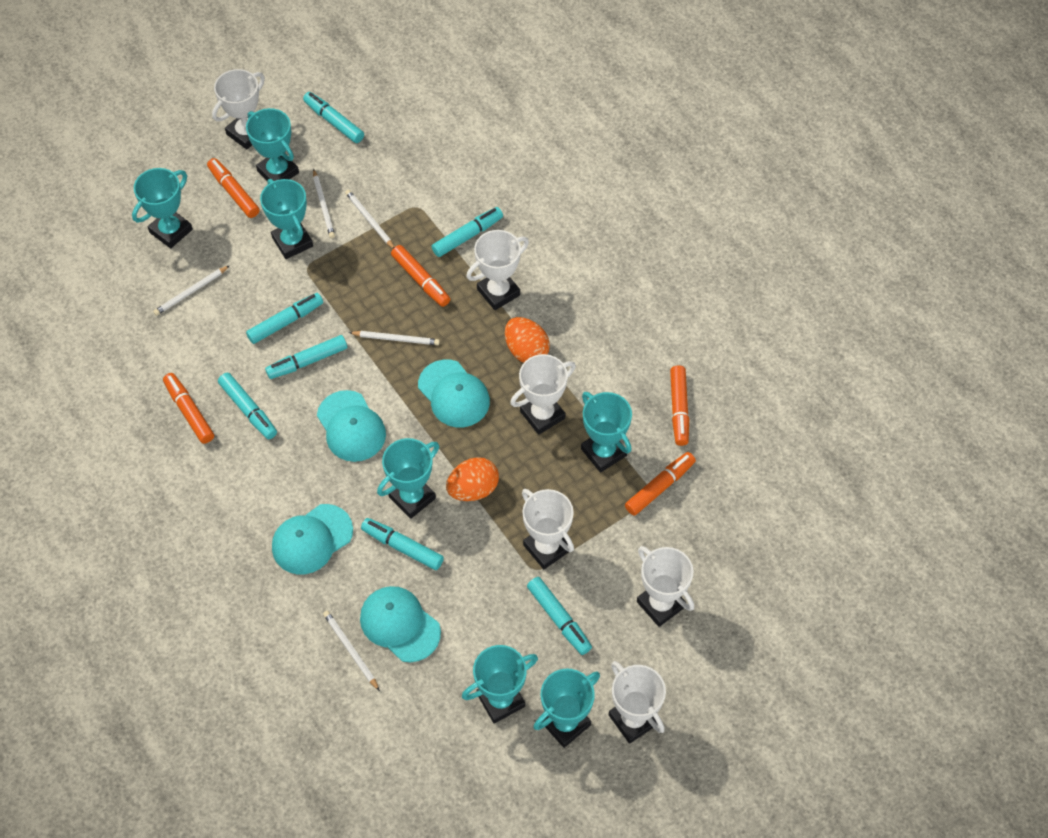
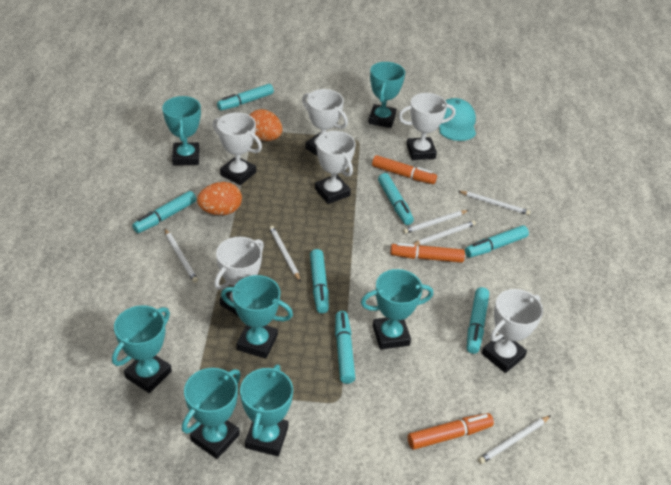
orange marker: [163,373,214,444] [207,158,260,218] [391,245,450,307] [625,452,696,516] [670,365,689,446] = 5 -> [372,155,437,184] [390,243,465,263] [408,413,494,450] = 3
turquoise cap: [272,504,353,574] [317,390,386,462] [360,586,441,662] [418,359,490,427] = 4 -> [439,98,476,141] = 1
white pencil: [153,265,230,316] [313,169,335,238] [323,611,380,691] [345,190,394,248] [349,331,440,345] = 5 -> [164,228,198,283] [269,226,301,282] [403,210,469,234] [413,220,476,246] [458,191,531,215] [478,415,551,464] = 6

